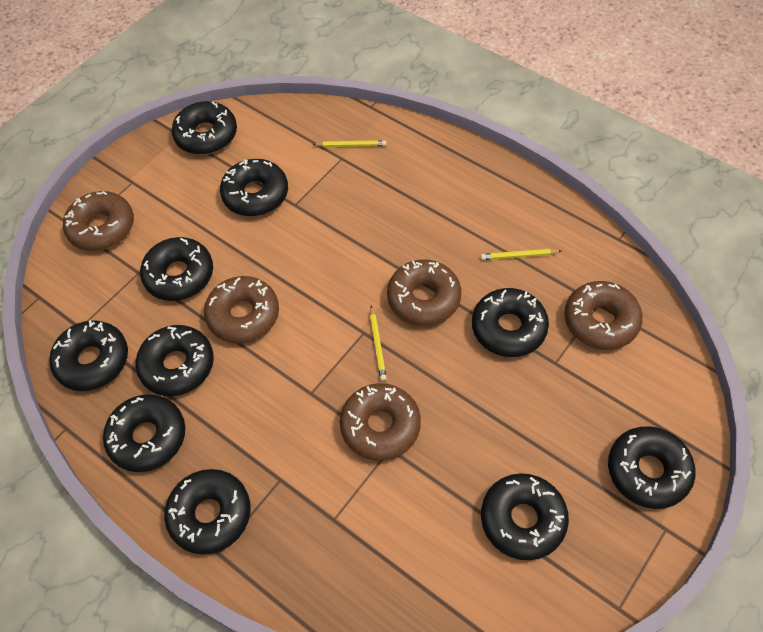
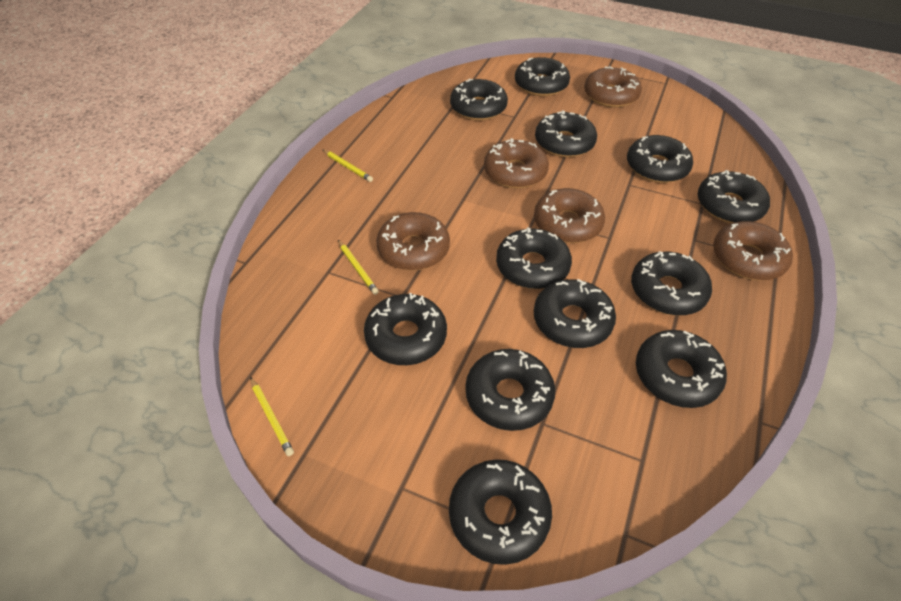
black donut: [49,320,128,391] [103,394,185,472] [136,325,214,396] [140,237,213,301] [164,469,251,554] [172,101,237,155] [220,159,288,216] [472,288,549,357] [481,473,569,560] [608,426,695,509] = 10 -> [364,293,447,365] [449,459,552,565] [450,79,508,120] [465,349,555,431] [496,227,572,289] [515,57,570,96] [534,279,616,348] [535,111,597,157] [627,135,693,183] [631,251,712,316] [636,330,727,408] [698,170,770,223] = 12

